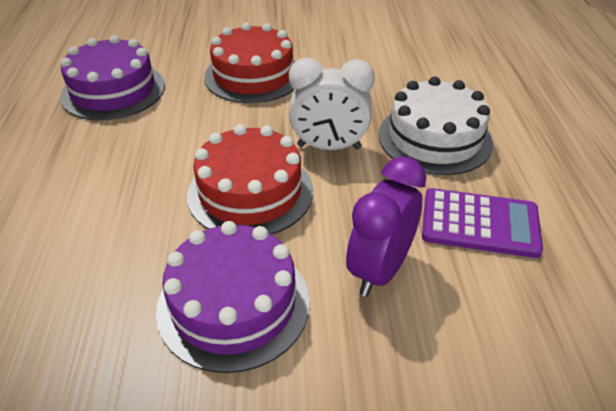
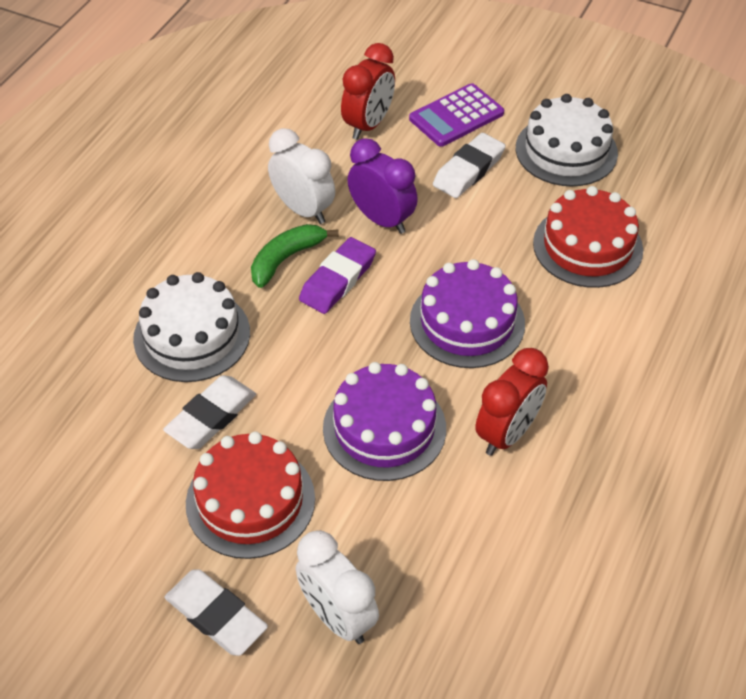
green banana: none = 0 -> [251,224,339,288] = 1
purple eraser: none = 0 -> [299,237,376,314] = 1
red clock: none = 0 -> [341,43,395,140] [475,348,549,456] = 2
white cake: [379,76,493,175] = 1 -> [133,272,250,382] [516,94,618,187] = 2
white clock: [289,57,375,150] = 1 -> [268,128,335,224] [296,530,379,644] = 2
white eraser: none = 0 -> [163,375,256,449] [165,569,268,656] [433,133,505,198] = 3

